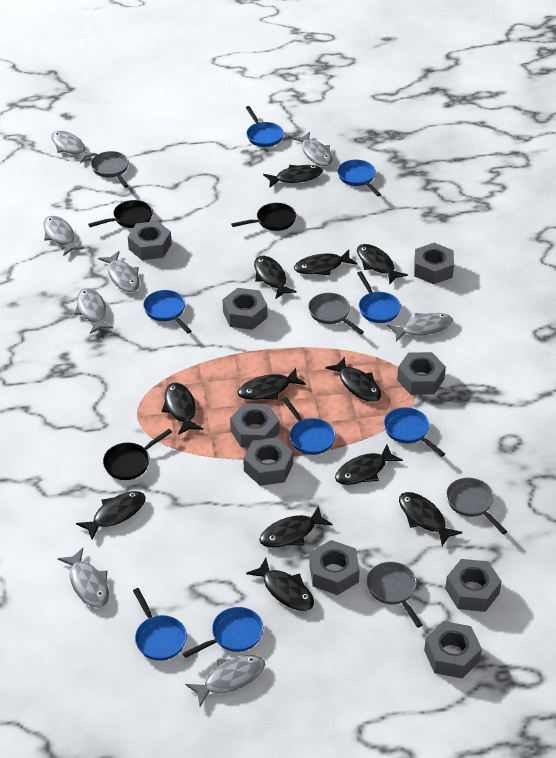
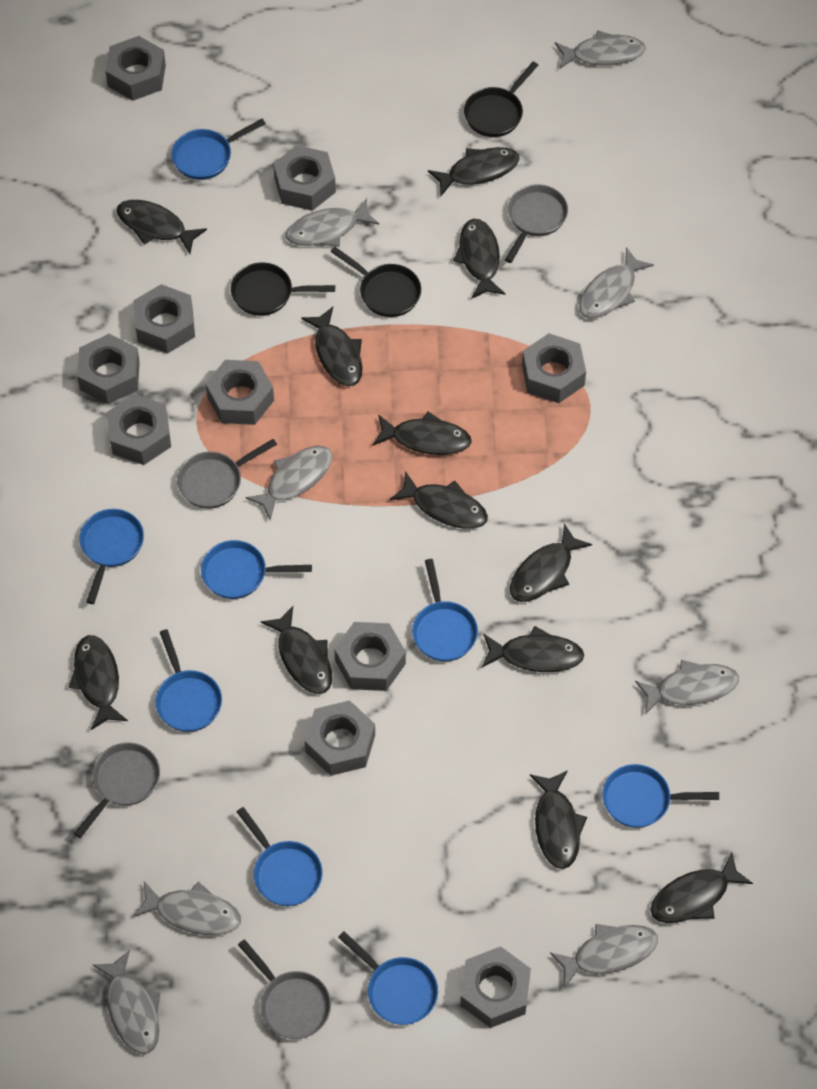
grey nut: [128,221,172,260] [223,288,267,330] [230,403,279,448] [243,437,293,486] [309,540,360,595] [397,352,446,395] [414,243,454,284] [424,621,482,678] [445,559,502,612] = 9 -> [77,334,140,404] [105,36,166,101] [107,394,171,465] [133,284,195,354] [206,360,274,425] [273,145,336,211] [305,700,375,776] [334,622,406,691] [460,946,531,1028] [522,333,586,403] = 10

